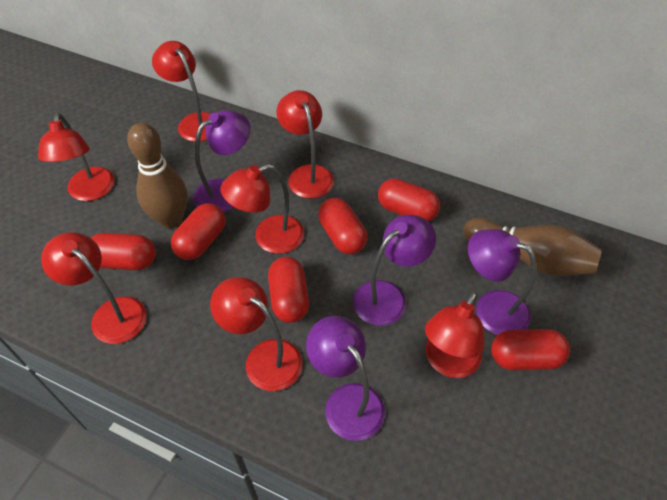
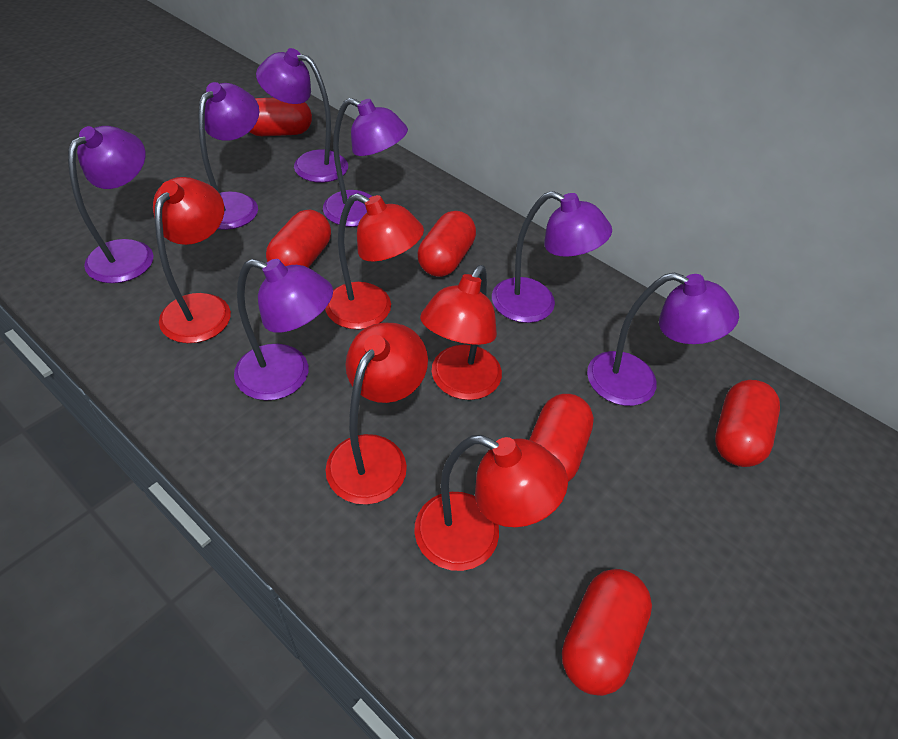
brown bowling pin: [127,123,188,229] [463,217,602,276] = 2 -> none = 0
purple lamp: [193,110,250,212] [306,316,385,441] [353,215,436,326] [468,229,537,335] = 4 -> [68,126,153,283] [199,82,259,230] [234,259,333,401] [256,48,348,182] [323,98,408,227] [492,191,612,323] [587,272,739,406] = 7
red lamp: [38,113,115,201] [41,232,147,344] [152,41,211,142] [210,277,303,391] [221,164,304,254] [277,90,334,198] [425,291,484,378] = 7 -> [153,177,231,343] [325,193,424,329] [325,323,428,505] [414,435,568,571] [420,265,502,400] = 5

